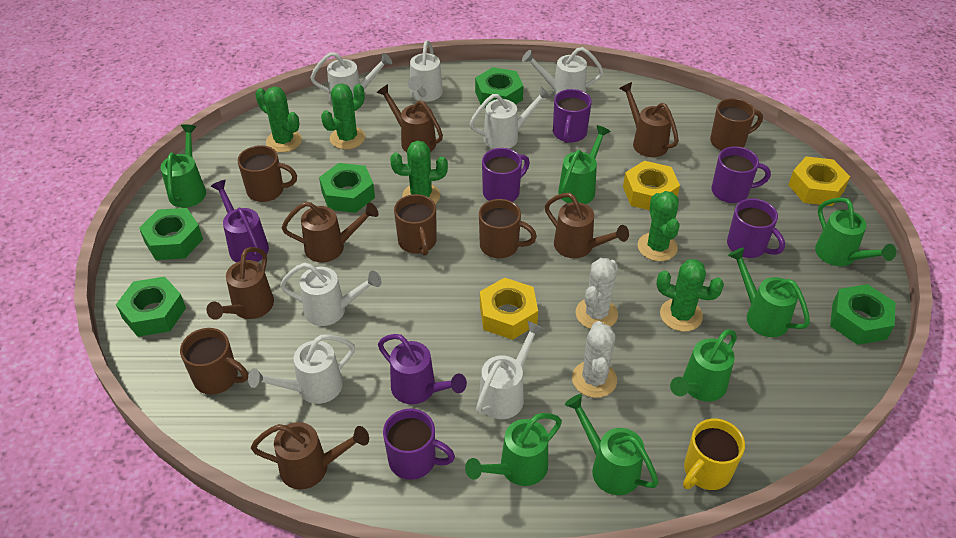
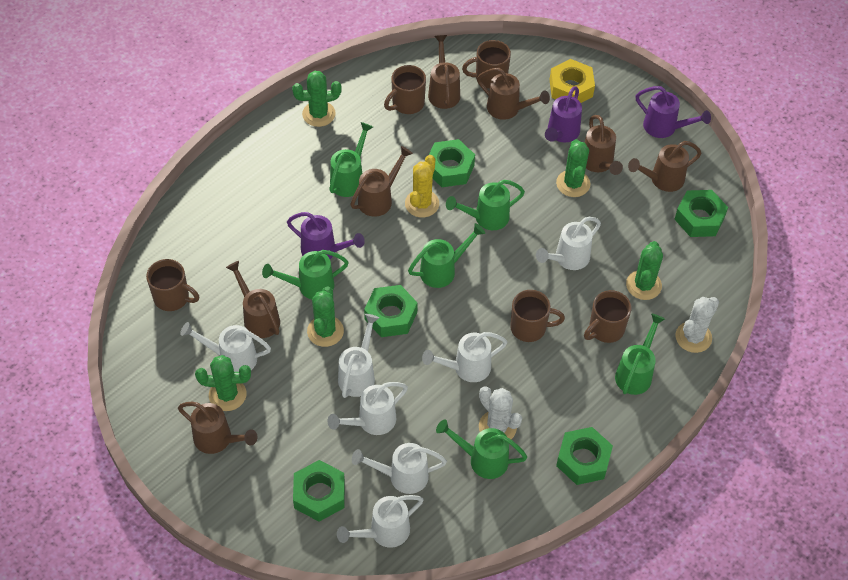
brown watering can: [206,247,274,320] [251,422,369,489] [282,202,378,262] [376,84,443,153] [545,193,629,258] [619,82,679,157] = 6 -> [178,402,257,454] [226,261,280,338] [351,146,413,217] [428,35,460,109] [477,68,550,120] [584,115,623,175] [628,141,701,192] = 7
green watering can: [160,125,206,208] [465,413,562,486] [558,125,611,204] [565,394,659,495] [670,329,737,402] [728,247,810,337] [815,197,896,266] = 7 -> [262,250,349,299] [329,122,373,197] [408,223,485,288] [436,419,527,479] [446,180,525,230] [615,313,665,395] = 6
purple mug: [383,409,455,480] [482,148,530,202] [553,89,592,143] [711,146,771,203] [727,199,785,258] = 5 -> none = 0
purple watering can: [211,180,269,263] [378,334,467,404] = 2 -> [287,212,365,259] [545,86,582,142] [636,86,711,138] = 3
yellow cactus: none = 0 -> [405,155,439,218] = 1
yellow mug: [683,419,745,490] = 1 -> none = 0
yellow nut: [480,278,538,340] [623,161,680,210] [788,157,850,206] = 3 -> [550,59,595,103] = 1

